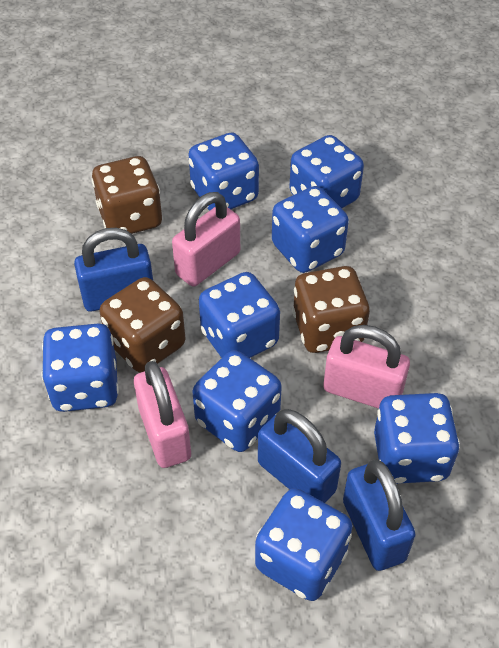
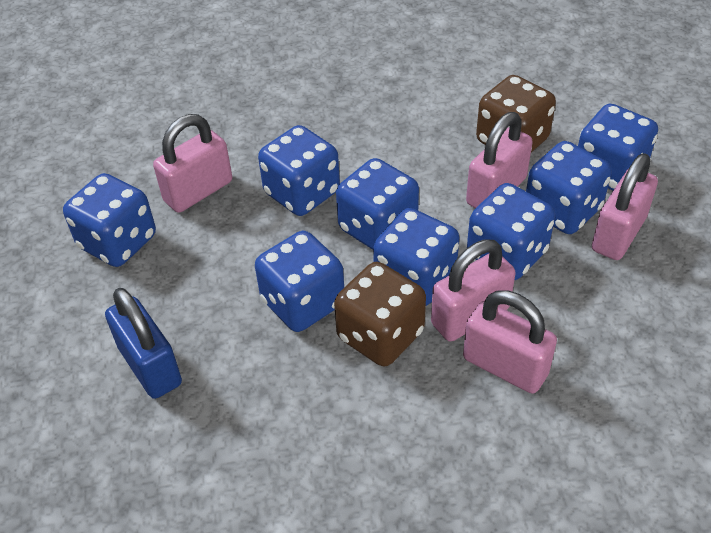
blue padlock: [74,228,153,311] [258,409,341,503] [343,460,416,571] = 3 -> [105,288,182,399] = 1
brown dice: [91,156,162,234] [99,277,185,373] [292,266,370,353] = 3 -> [334,262,426,366] [476,75,556,152] = 2
pink padlock: [134,361,191,468] [172,192,240,287] [323,325,410,409] = 3 -> [153,114,232,213] [431,240,516,342] [463,290,557,394] [466,112,533,208] [592,153,658,260] = 5

